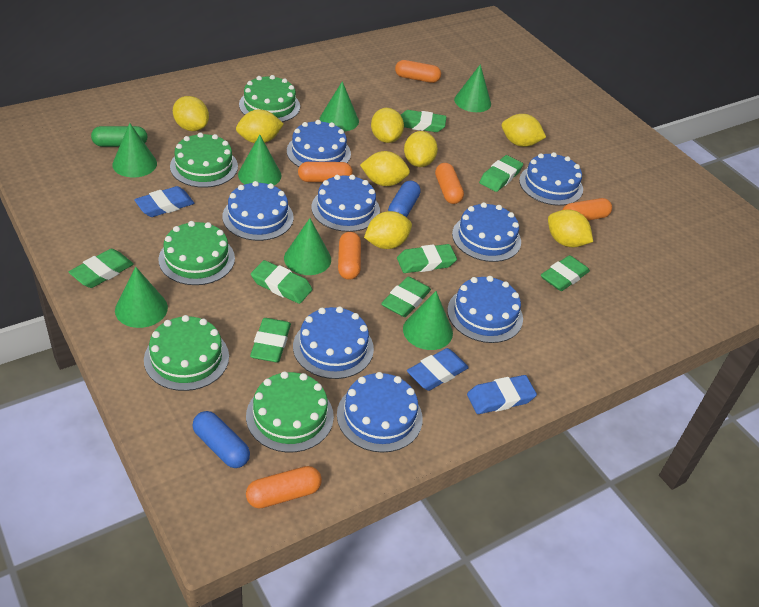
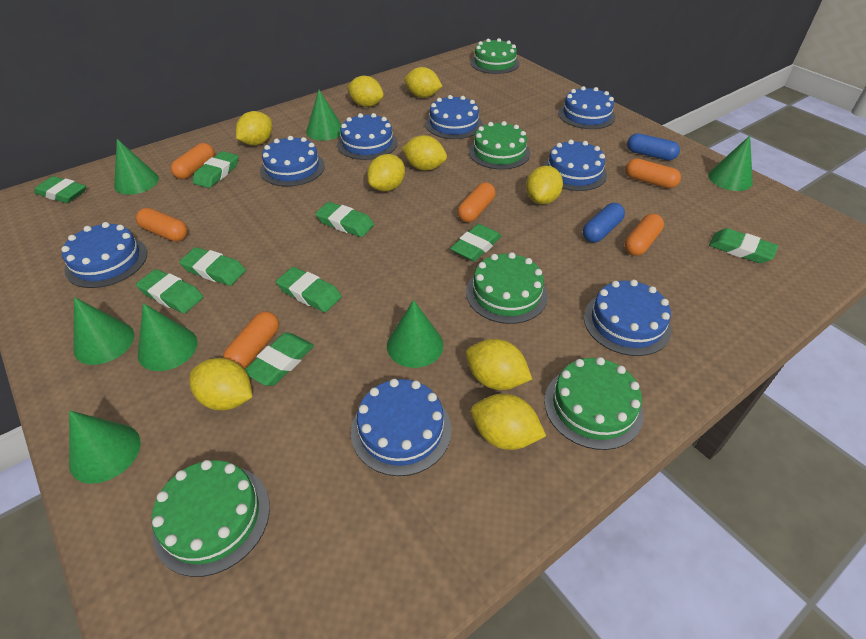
blue eraser: [134,186,194,217] [407,348,469,391] [467,375,537,414] = 3 -> none = 0
green capsule: [91,126,147,147] = 1 -> none = 0
green eraser: [69,249,134,288] [250,318,291,362] [251,260,312,304] [381,276,431,317] [397,244,457,273] [401,110,447,132] [479,155,523,192] [541,255,590,291] = 8 -> [34,176,86,203] [136,269,203,314] [179,247,246,286] [193,151,238,188] [244,332,314,386] [276,267,342,312] [315,202,374,237] [450,224,501,261] [709,228,778,263] = 9
yellow lemon: [173,96,209,131] [236,109,284,143] [360,151,410,186] [364,211,412,249] [371,108,404,143] [404,131,438,167] [502,114,546,147] [548,209,593,247] = 8 -> [189,358,252,410] [236,111,272,146] [347,76,384,107] [367,154,405,192] [401,135,447,171] [404,67,442,98] [466,339,532,390] [471,394,546,450] [526,166,563,205] = 9

